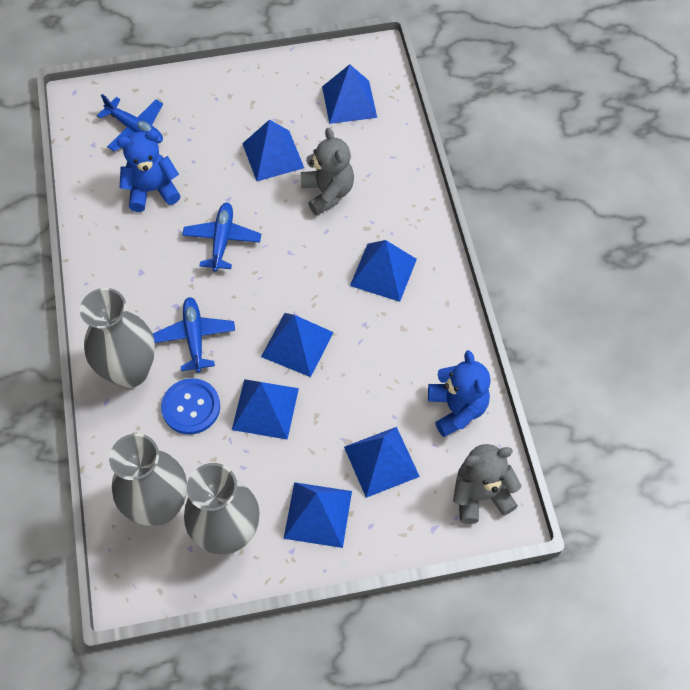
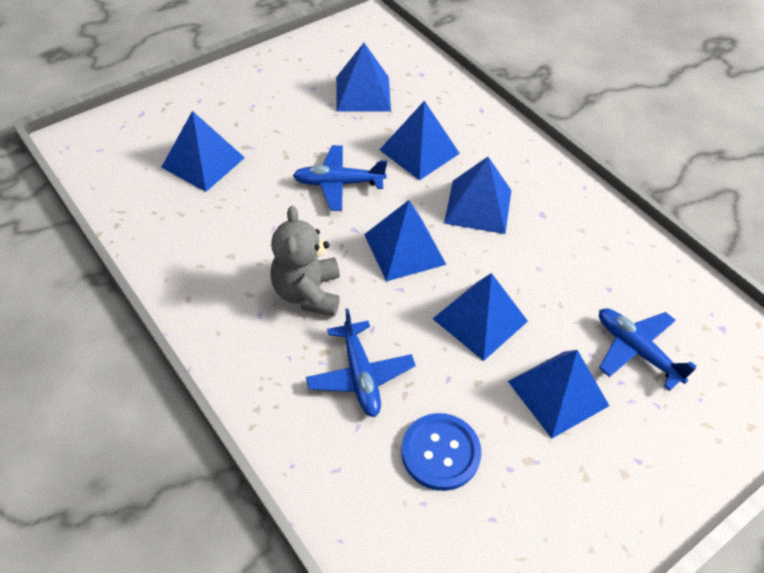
blue teddy bear: [117,130,180,212] [428,350,491,437] = 2 -> none = 0
grey teddy bear: [301,128,354,216] [453,444,522,524] = 2 -> [270,206,340,317] = 1
grey vase: [80,288,155,388] [109,434,187,526] [184,463,260,554] = 3 -> none = 0

